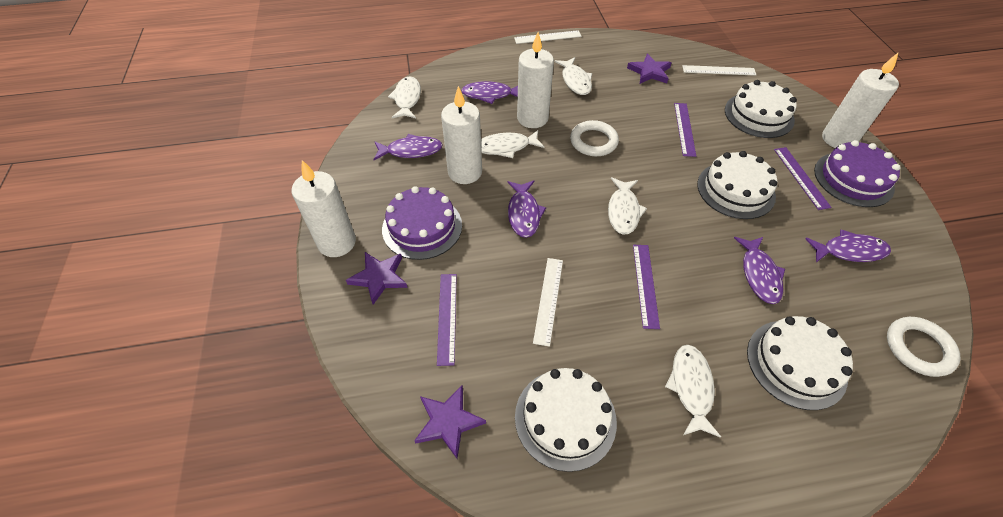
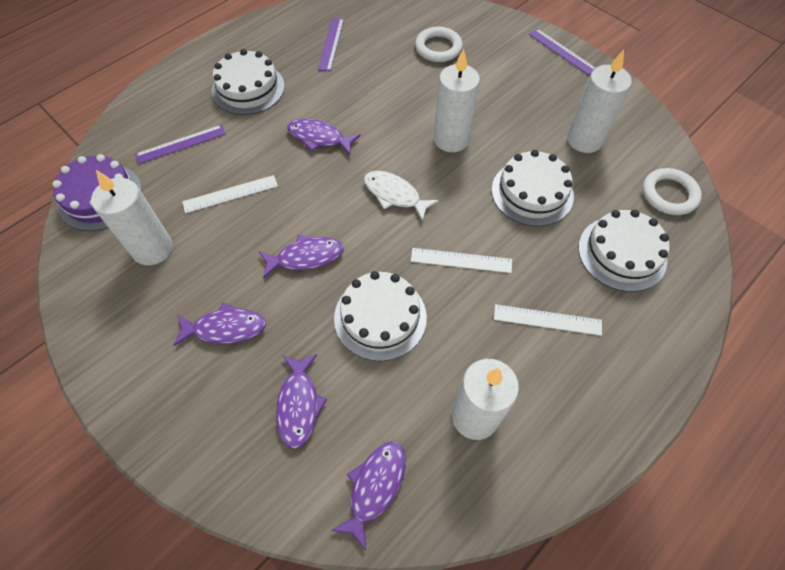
purple cake: [382,186,462,260] [814,140,901,207] = 2 -> [53,154,142,231] = 1
purple ruler: [437,274,457,366] [633,245,660,329] [674,103,696,157] [774,147,832,210] = 4 -> [135,125,226,164] [318,18,344,71] [529,29,595,75] = 3
purple star: [346,252,408,305] [414,385,486,459] [627,53,672,84] = 3 -> none = 0
white fish: [388,76,421,118] [481,130,545,158] [554,57,592,95] [608,177,647,235] [665,345,721,438] = 5 -> [364,171,439,221] = 1

